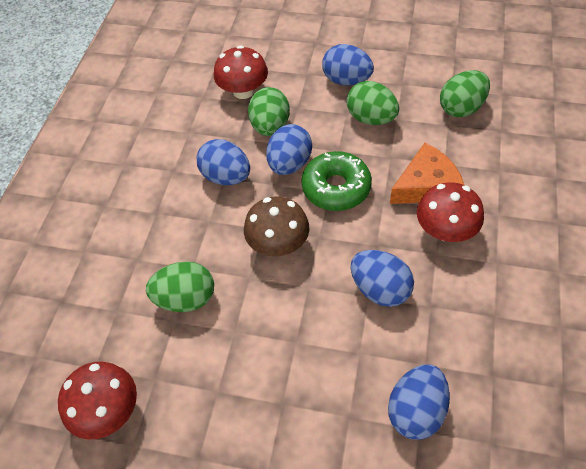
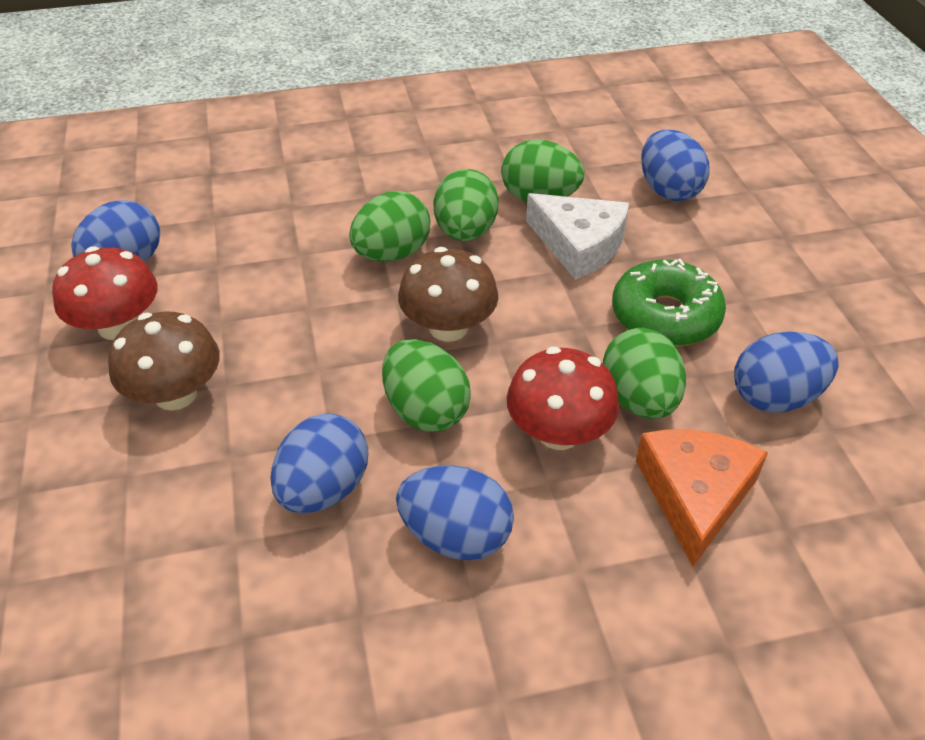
brown mushroom: [244,196,309,257] = 1 -> [108,311,220,410] [398,247,499,342] = 2
green egg: [146,261,214,312] [248,87,290,136] [346,81,399,125] [440,70,490,117] = 4 -> [349,191,430,262] [382,339,471,432] [434,169,499,241] [501,139,584,202] [603,328,686,419] = 5
red mushroom: [58,362,137,440] [214,45,268,99] [417,182,484,242] = 3 -> [52,246,158,340] [506,347,619,450] = 2
white cheese: none = 0 -> [526,193,629,280] = 1

